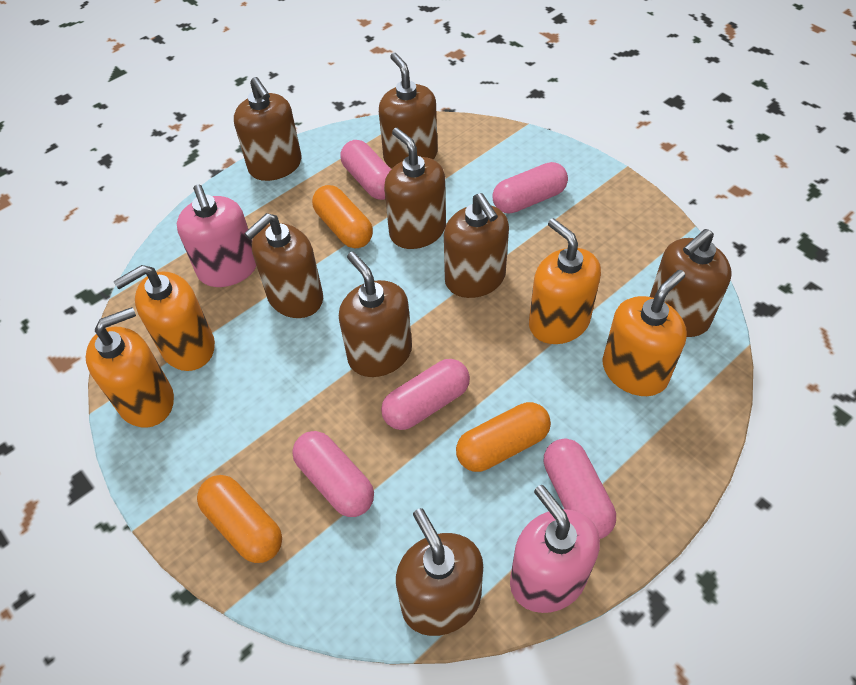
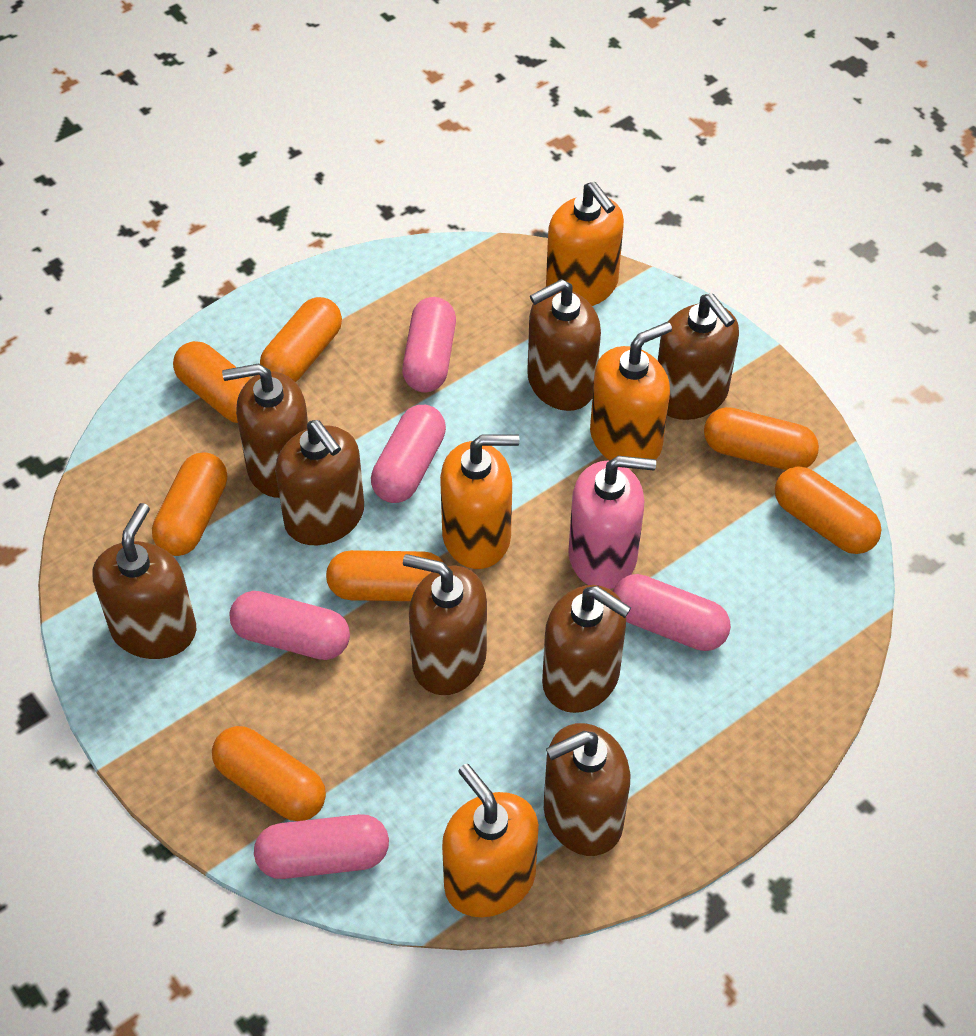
orange capsule: [197,475,282,563] [312,185,373,248] [456,402,551,472] = 3 -> [152,452,227,556] [173,341,251,423] [212,726,326,821] [260,297,342,382] [326,550,443,601] [704,407,819,470] [775,467,881,554] = 7
pink soap dispenser: [177,184,256,287] [510,485,600,613] = 2 -> [568,456,656,589] = 1

